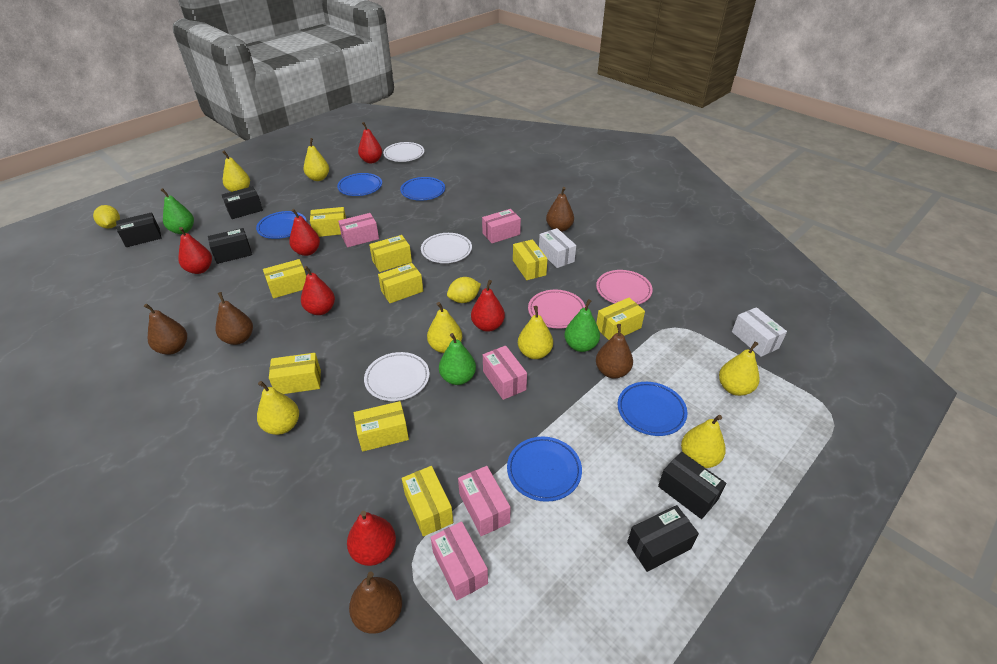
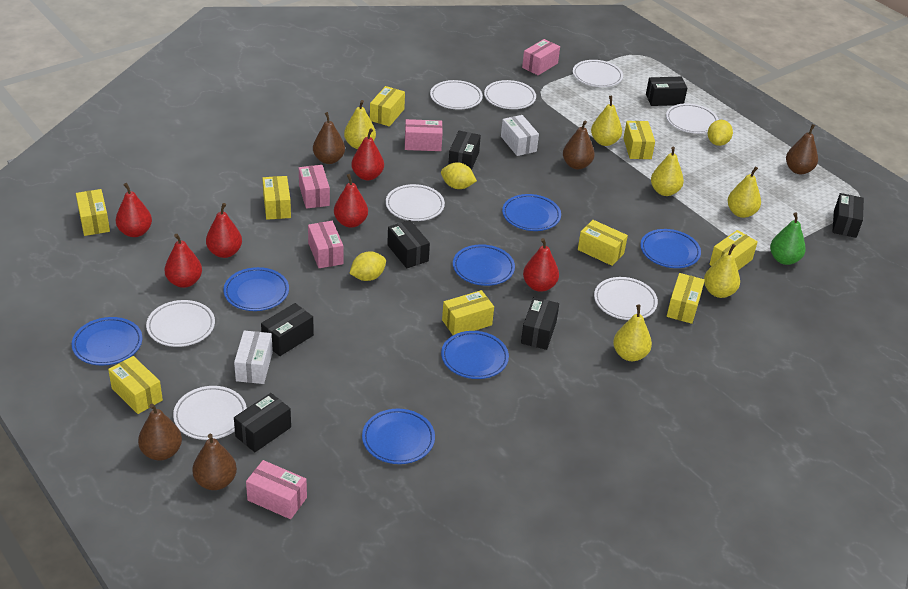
black box: [116,212,161,247] [208,228,252,264] [222,186,263,219] [627,505,699,572] [658,452,726,519] = 5 -> [234,393,291,452] [261,303,314,356] [387,220,430,268] [448,131,481,170] [521,297,559,350] [646,77,687,106] [832,193,864,238] = 7
blue plate: [256,211,307,239] [337,173,382,196] [400,177,445,201] [507,437,582,502] [618,382,688,436] = 5 -> [71,317,142,365] [223,267,289,311] [362,409,435,464] [441,331,509,379] [453,244,515,286] [502,194,561,231] [640,229,701,268] = 7
green pear: [161,188,194,234] [439,333,476,385] [564,299,600,352] = 3 -> [770,212,806,265] = 1
pink plate: [528,290,585,328] [596,270,653,304] = 2 -> none = 0
white plate: [364,352,430,401] [383,142,424,162] [421,233,472,263] = 3 -> [146,300,215,347] [173,386,247,440] [386,184,445,221] [430,80,483,109] [484,80,536,109] [573,60,623,87] [594,277,658,320] [666,103,719,134] = 8
yellow lemon: [93,205,120,229] [447,277,481,303] = 2 -> [349,251,386,281] [441,162,477,189] [708,120,733,146] = 3
yellow pear: [222,151,250,192] [257,381,299,435] [304,138,329,181] [427,302,462,353] [518,306,553,359] [681,415,726,468] [719,341,760,396] = 7 -> [344,100,376,149] [591,96,622,146] [613,305,652,361] [651,146,684,196] [704,244,740,298] [727,166,761,218] = 6

